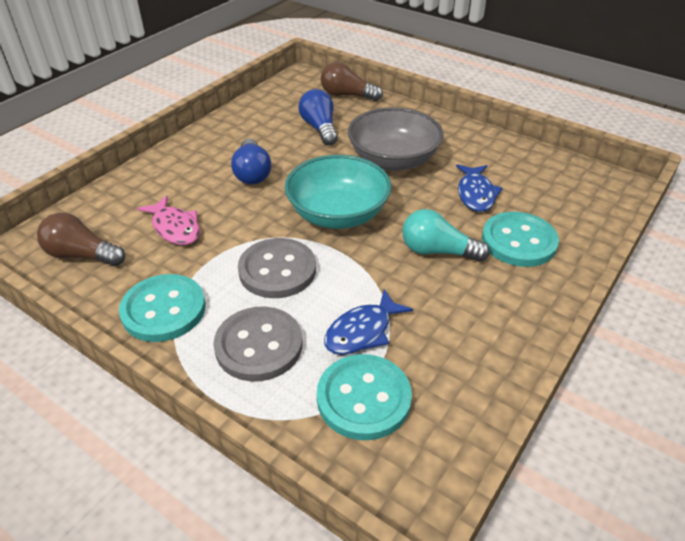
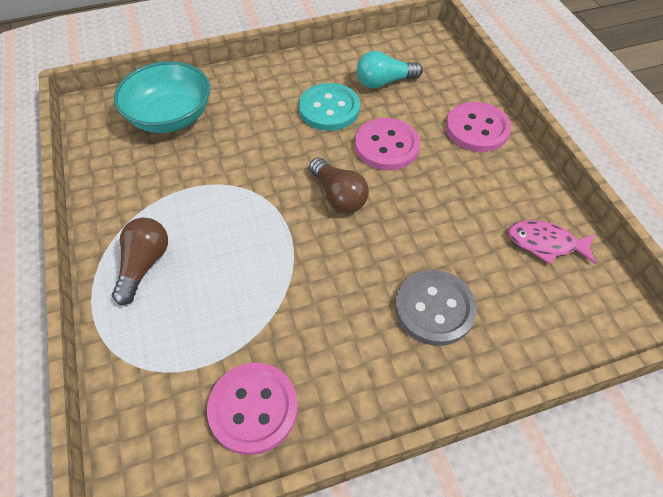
blue fish: [324,289,413,355] [456,164,503,212] = 2 -> none = 0
blue light bulb: [231,138,271,185] [298,89,338,146] = 2 -> none = 0
grey bowl: [348,107,443,171] = 1 -> none = 0
grey button: [213,307,302,381] [238,238,316,298] = 2 -> [395,270,477,346] = 1
pink button: none = 0 -> [207,363,298,455] [355,118,420,170] [446,102,511,152] = 3
turquoise button: [119,274,206,342] [317,354,412,440] [482,212,559,267] = 3 -> [299,83,360,131] = 1

